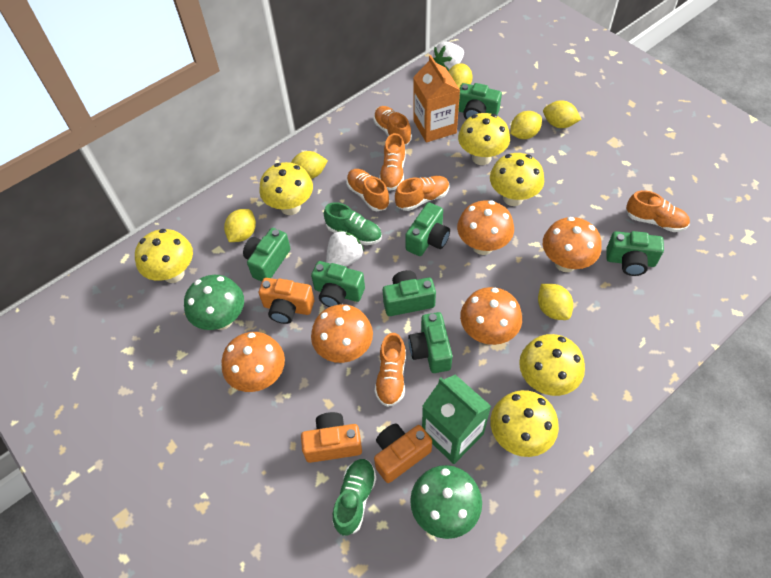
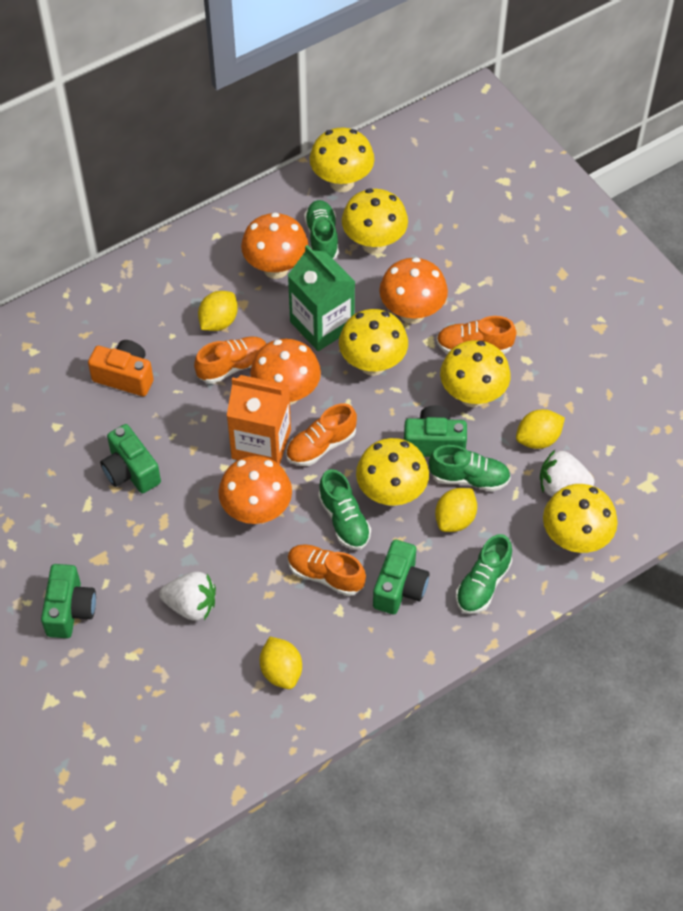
green camera: [243,228,291,282] [311,261,365,307] [383,270,436,316] [405,202,450,256] [408,312,453,373] [458,83,502,120] [606,231,664,276] = 7 -> [41,564,96,638] [100,424,161,493] [373,540,429,614] [404,405,467,457] = 4
green mushroom: [184,275,244,330] [410,465,482,539] = 2 -> none = 0
green shoe: [324,202,382,245] [332,459,377,536] = 2 -> [304,200,339,259] [318,469,371,550] [429,445,511,492] [456,534,512,614] = 4
orange camera: [259,278,314,324] [301,412,362,463] [374,424,432,483] = 3 -> [88,340,153,396] = 1
orange mushroom: [221,332,285,392] [311,304,373,363] [457,200,514,255] [460,287,522,345] [543,217,602,272] = 5 -> [218,456,292,524] [241,212,308,279] [250,339,321,405] [379,257,448,324] = 4
orange shoe: [346,169,390,211] [373,106,412,145] [375,333,406,407] [379,133,406,191] [395,176,449,211] [626,190,690,232] = 6 -> [194,337,266,384] [286,403,357,466] [288,544,366,596] [436,316,516,354] = 4
yellow lemon: [224,209,256,242] [291,151,328,179] [448,63,473,88] [510,111,542,139] [538,284,573,320] [543,100,582,128] = 6 -> [198,291,238,331] [260,637,302,689] [435,488,477,532] [516,409,565,449] = 4

